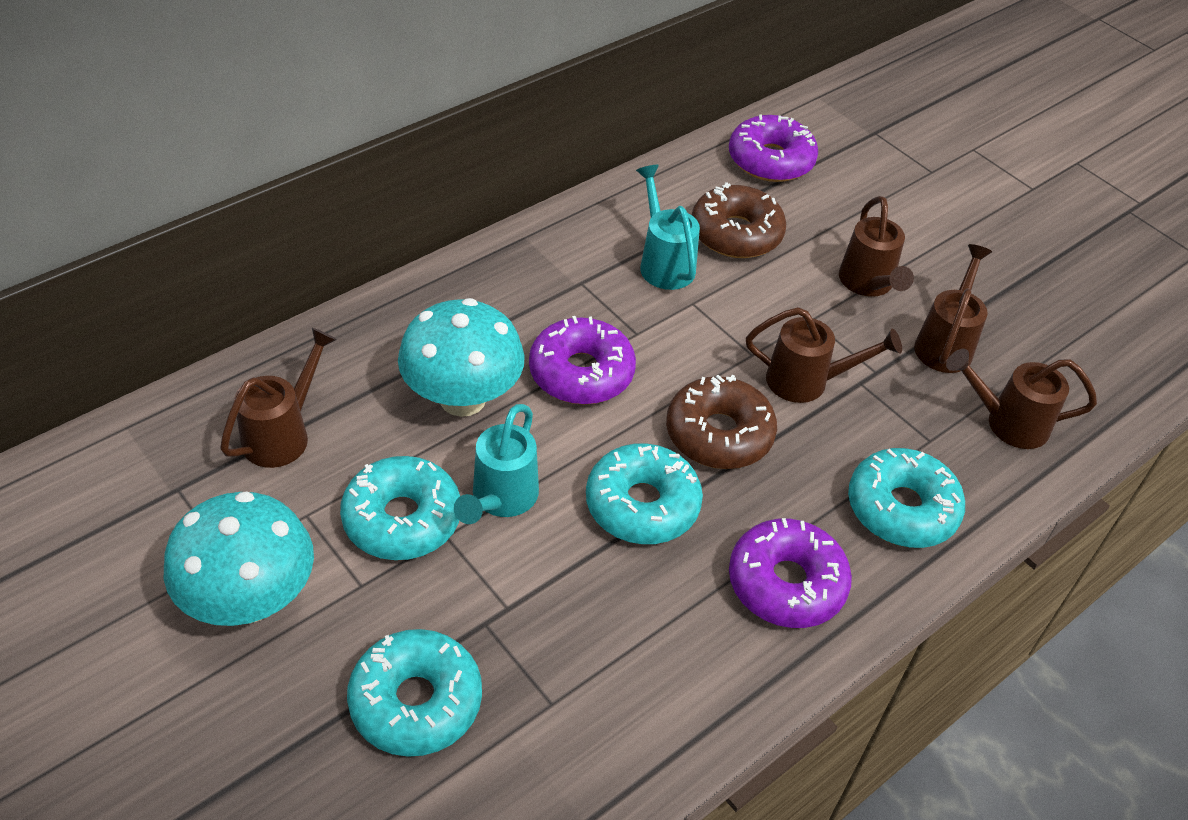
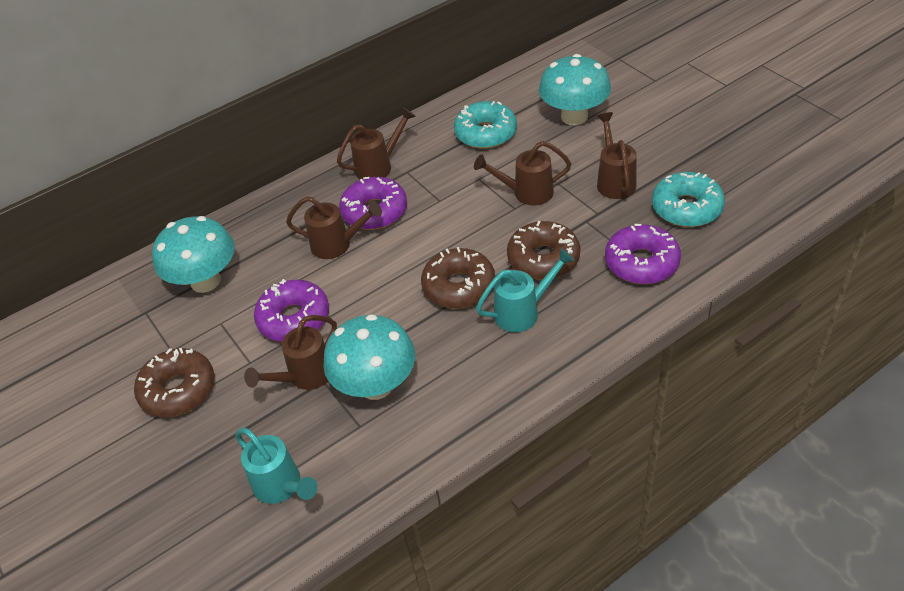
brown donut: [666,375,777,469] [692,182,786,258] = 2 -> [134,348,215,417] [421,247,495,309] [507,221,580,280] = 3
turquoise donut: [340,456,460,560] [347,629,482,757] [586,443,703,544] [848,448,965,548] = 4 -> [454,101,517,149] [652,172,725,227] = 2
turquoise mushroom: [164,491,314,626] [398,298,525,417] = 2 -> [152,216,235,293] [323,314,415,400] [539,54,611,125] = 3

